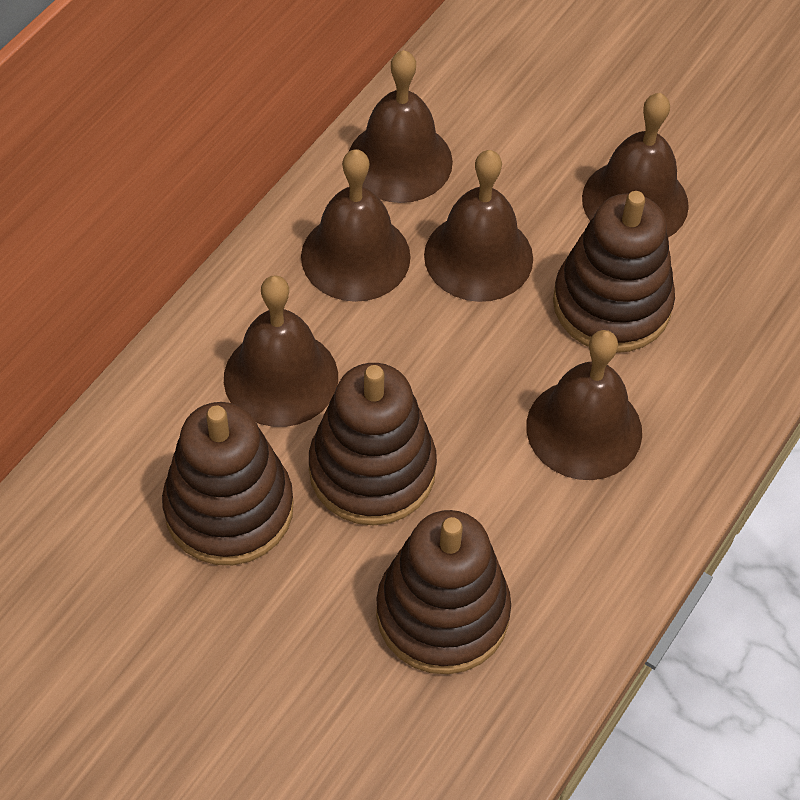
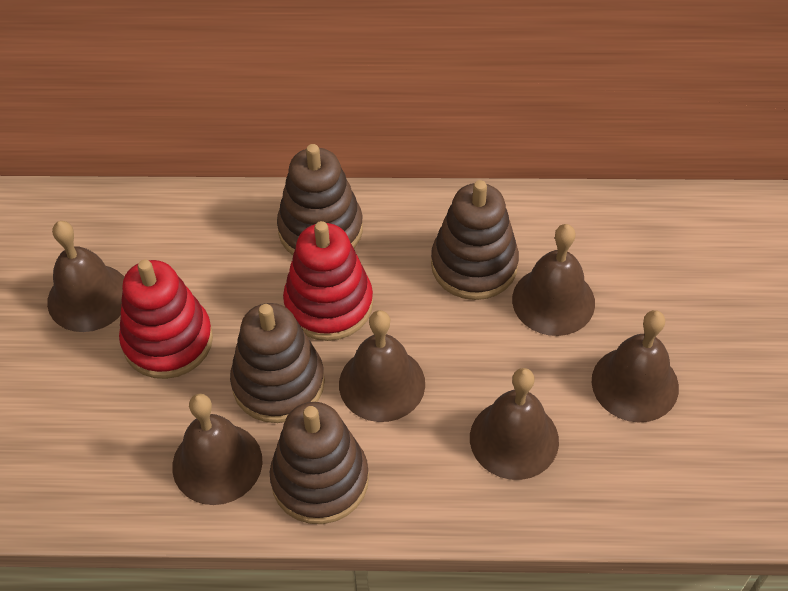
red stacking toy: none = 0 -> [119,260,213,379] [283,221,373,341] = 2

